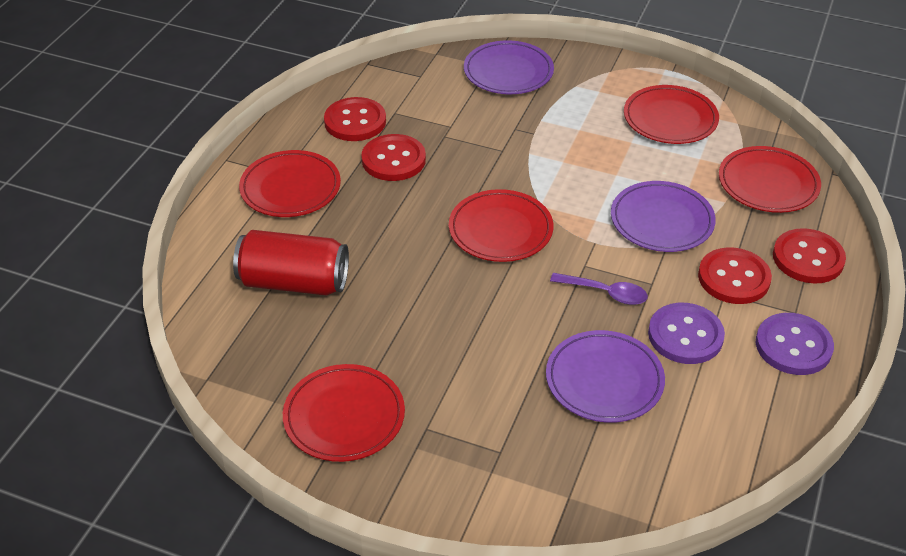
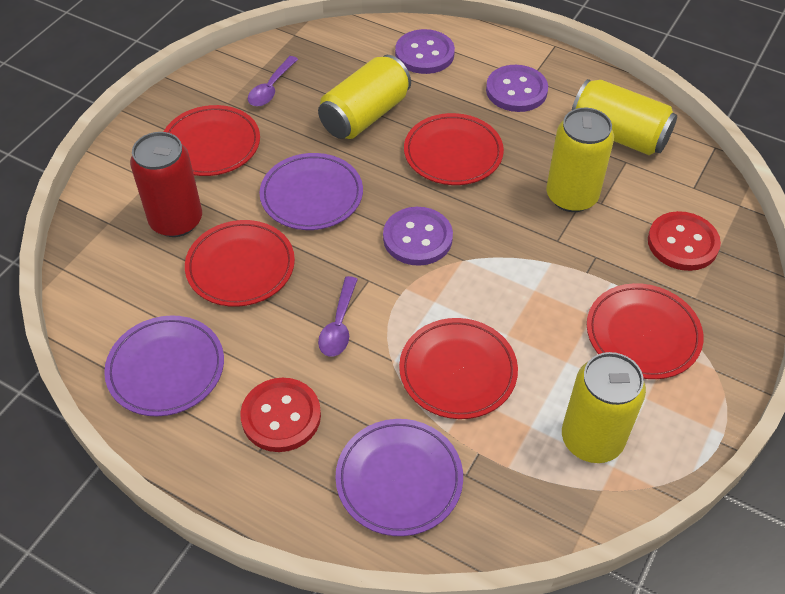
purple button: [648,303,725,364] [756,313,834,375] = 2 -> [383,207,453,266] [395,29,455,74] [486,65,548,112] = 3
purple spoon: [550,273,648,305] = 1 -> [248,56,298,106] [318,276,358,357] = 2
red button: [324,97,386,141] [361,134,426,181] [698,247,772,304] [773,228,846,284] = 4 -> [240,378,321,452] [648,211,721,271] = 2
yellow can: none = 0 -> [318,55,411,139] [546,108,614,212] [562,352,646,463] [571,79,677,155] = 4

